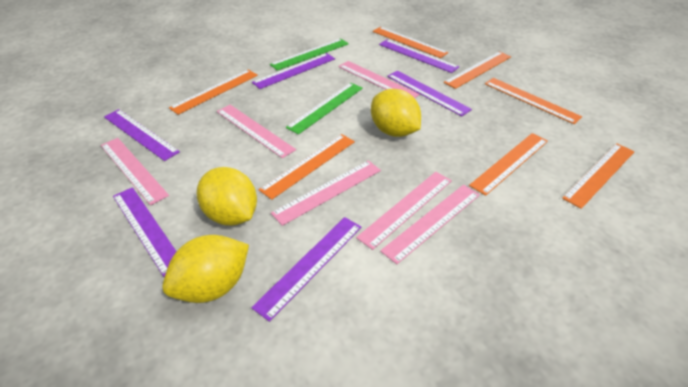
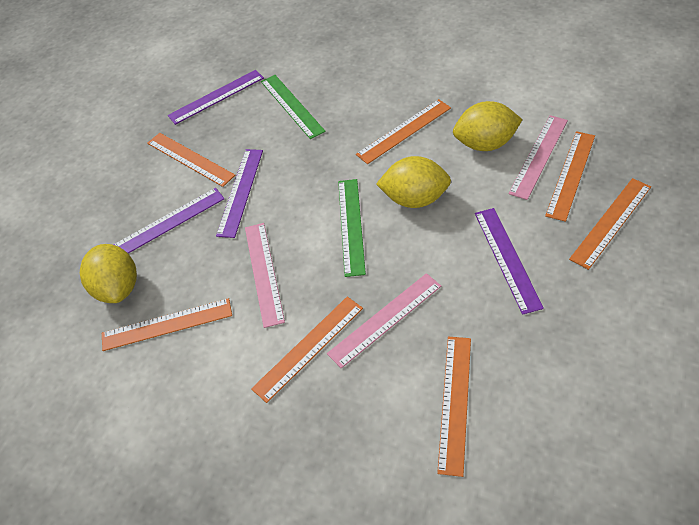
pink ruler: [101,138,169,205] [217,105,296,158] [271,160,381,226] [338,61,420,98] [356,172,452,250] [380,185,480,264] = 6 -> [245,223,285,328] [327,273,441,368] [508,115,568,200] = 3
purple ruler: [104,109,180,161] [113,187,177,277] [251,217,362,322] [252,53,335,89] [379,39,459,73] [387,71,472,116] = 6 -> [113,188,224,253] [168,70,264,125] [216,149,263,238] [475,208,544,315] = 4

